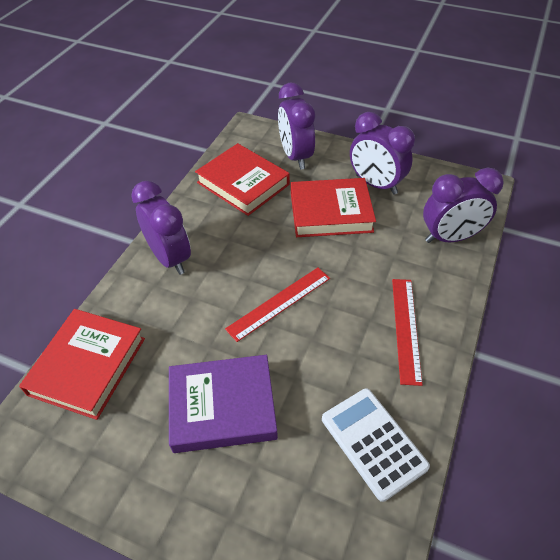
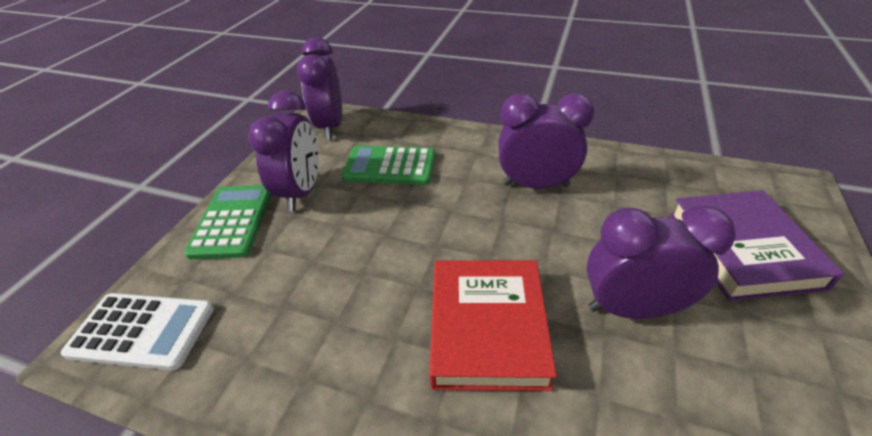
green calculator: none = 0 -> [184,185,272,259] [341,146,435,185] = 2
red book: [19,309,145,420] [195,143,290,216] [291,178,376,237] = 3 -> [429,260,557,391] = 1
red ruler: [225,267,330,342] [392,279,423,386] = 2 -> none = 0

